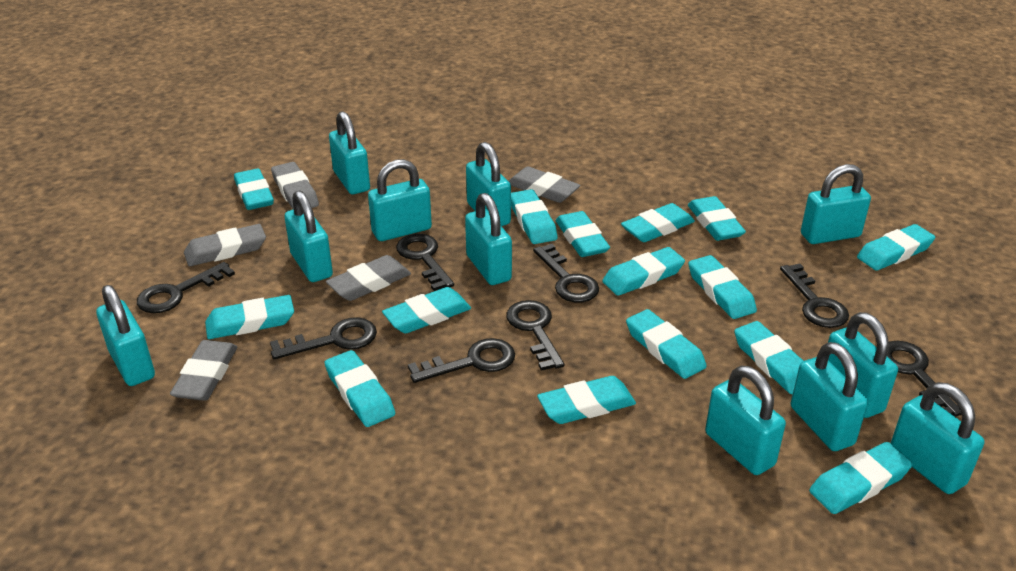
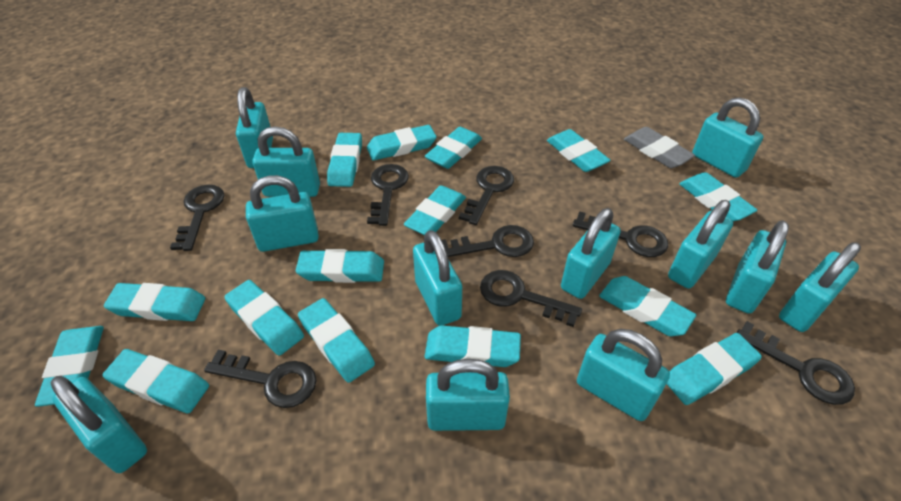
grey eraser: [170,340,237,401] [184,224,266,266] [271,162,319,209] [326,255,411,301] [509,166,581,203] = 5 -> [624,127,695,168] = 1
turquoise padlock: [96,285,155,386] [284,190,333,282] [329,111,370,194] [368,159,432,241] [465,193,512,285] [466,142,511,226] [705,366,786,475] [791,342,868,451] [801,164,871,244] [828,312,898,418] [891,382,984,494] = 11 -> [51,376,147,473] [236,87,273,168] [246,175,319,252] [252,126,320,197] [413,230,462,326] [426,359,510,431] [561,208,621,299] [577,329,670,421] [668,200,733,289] [692,98,763,178] [726,220,789,314] [779,242,861,332] = 12

